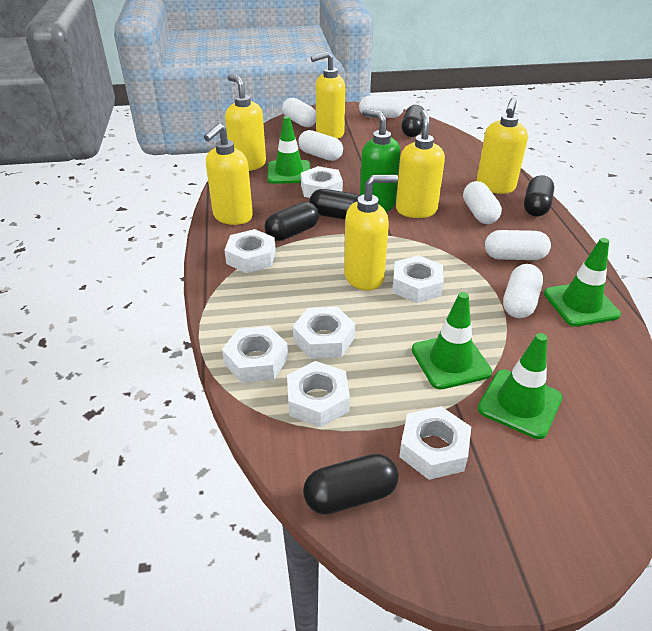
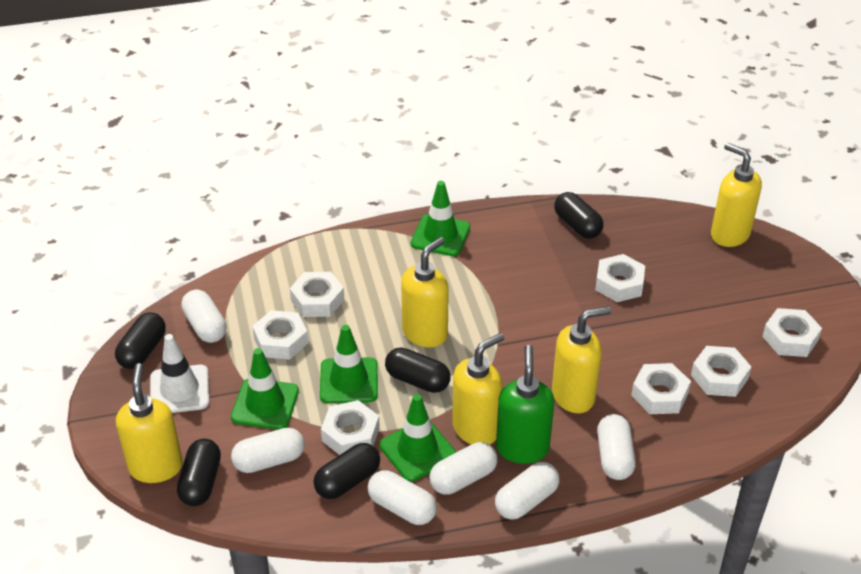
white traffic cone: none = 0 -> [150,334,210,413] = 1
yellow soap dispenser: [204,123,253,225] [225,74,266,171] [311,51,345,139] [344,175,398,291] [396,110,445,218] [476,97,528,194] = 6 -> [116,363,183,483] [401,237,449,347] [452,333,504,445] [552,306,611,413] [711,143,762,247] = 5

